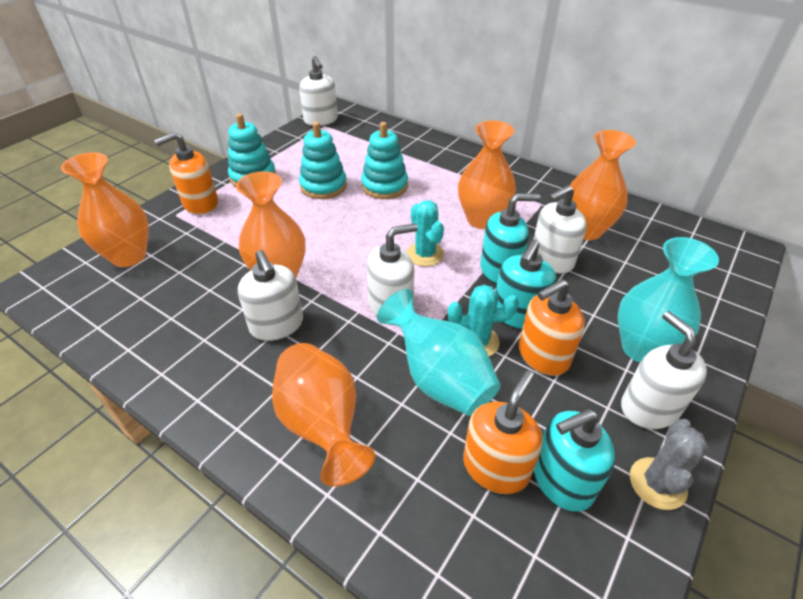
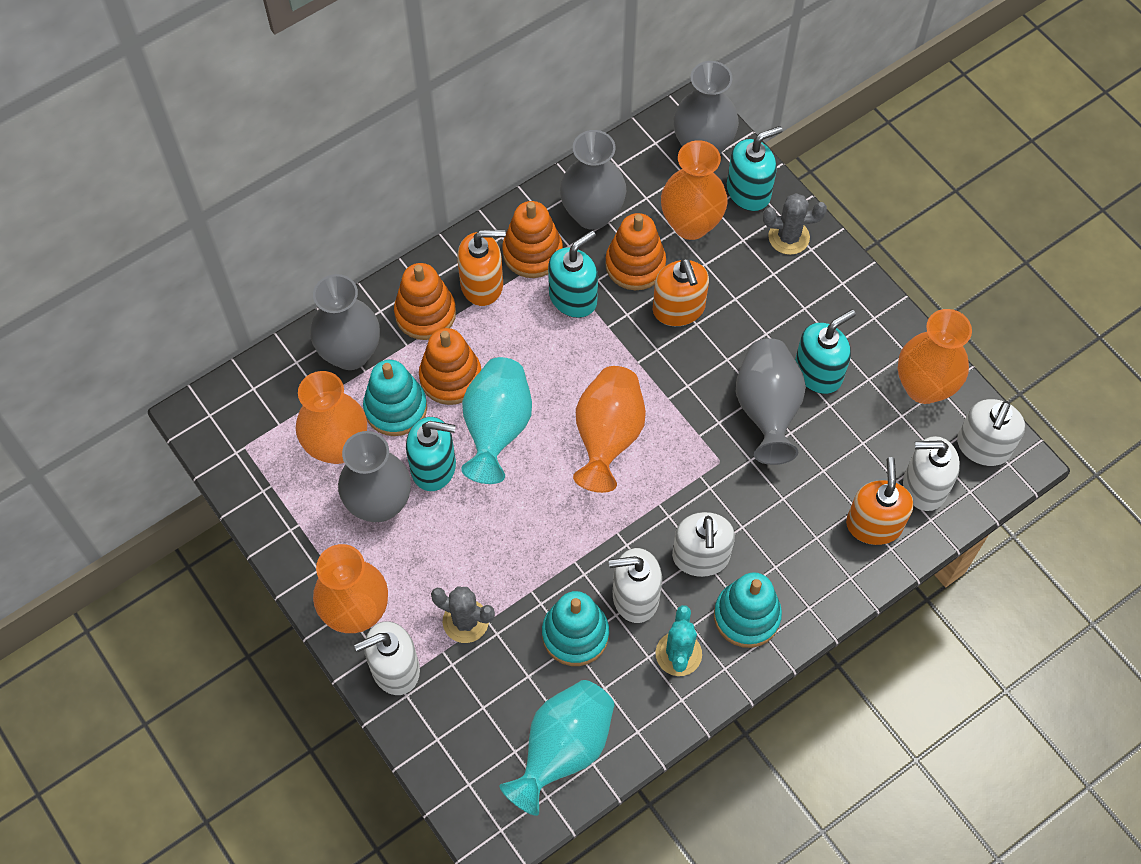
grey cactus: [630,419,708,510] = 1 -> [431,586,495,643] [763,193,827,255] = 2
grey vase: none = 0 -> [310,274,380,370] [338,431,411,522] [560,130,626,230] [674,61,739,153] [736,338,806,465] = 5
orange stacking toy: none = 0 -> [394,263,456,340] [419,328,481,405] [502,201,563,278] [605,213,666,290] = 4
turquoise cactus: [407,200,444,266] [448,285,519,357] = 2 -> [655,605,702,676] = 1
turquoise soap dispenser: [480,193,540,284] [496,240,557,330] [534,409,615,512] = 3 -> [406,417,456,491] [548,231,598,318] [727,126,783,211] [795,309,856,394] = 4

